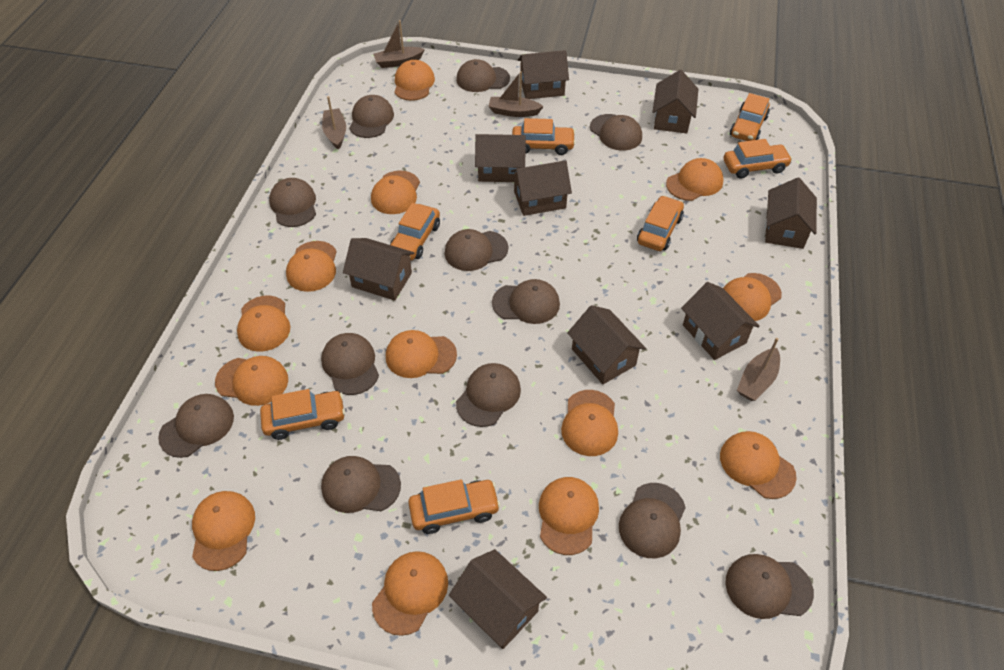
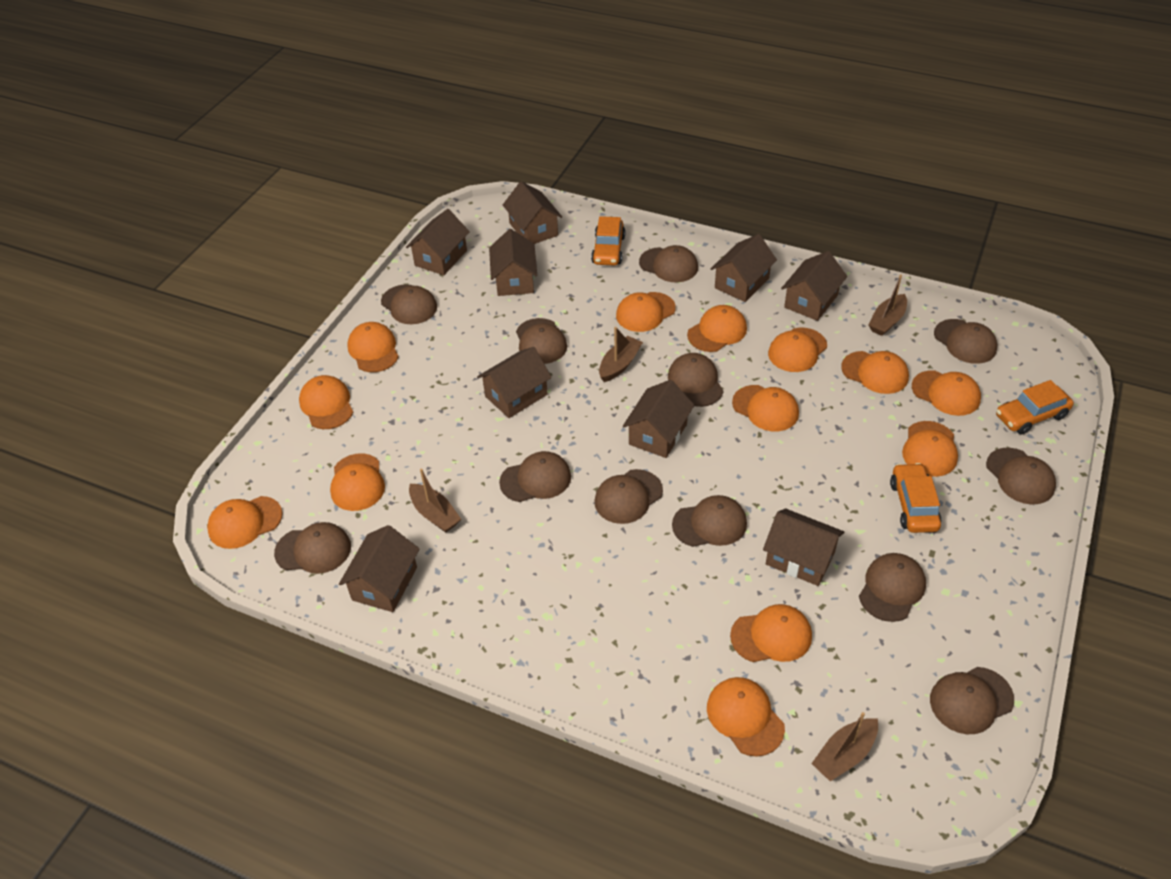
orange car: [260,389,345,440] [390,203,440,260] [408,479,500,534] [512,118,576,155] [637,195,684,251] [724,139,792,178] [730,93,770,141] = 7 -> [591,216,625,265] [890,463,942,533] [996,380,1074,435] = 3

